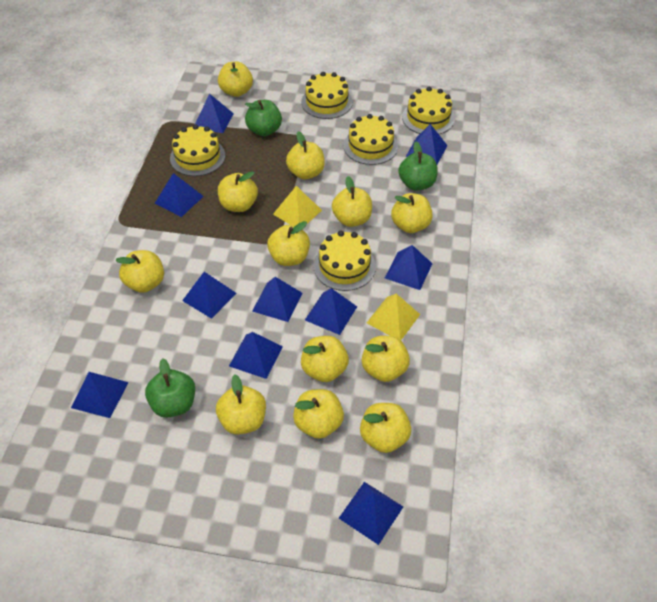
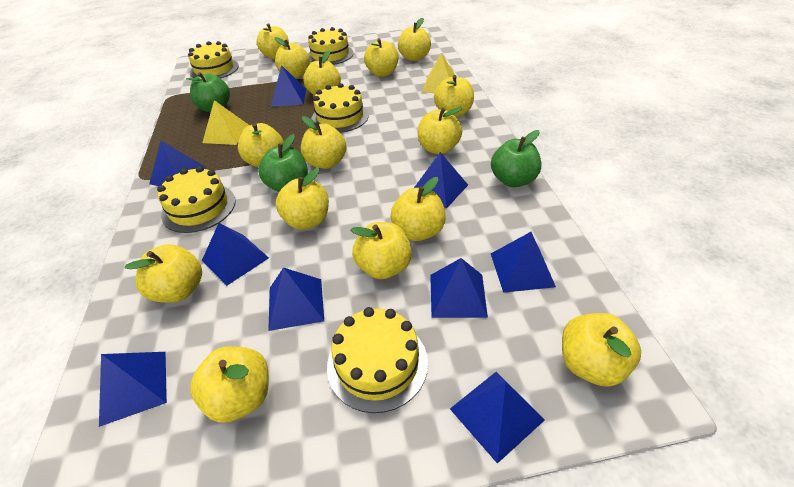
blue pyramid: [71,372,129,418] [155,173,204,217] [182,272,236,319] [195,93,234,133] [229,332,283,379] [252,277,302,322] [305,288,357,335] [339,482,403,545] [385,245,433,290] [406,124,448,165] = 10 -> [99,352,167,427] [149,141,206,186] [202,223,269,286] [268,267,324,331] [271,65,306,107] [414,152,468,209] [430,258,488,318] [450,372,545,464] [491,232,556,293] = 9
yellow apple: [115,250,164,293] [216,374,266,435] [218,61,253,97] [218,171,258,212] [267,221,310,266] [286,131,325,179] [293,389,344,439] [301,336,349,382] [332,176,372,227] [360,403,411,453] [362,336,410,382] [391,193,433,233] = 12 -> [125,244,202,303] [190,346,268,423] [238,123,284,167] [256,23,289,59] [275,37,310,78] [276,168,329,230] [301,116,347,169] [303,50,341,95] [351,222,412,279] [364,38,399,77] [390,177,446,241] [398,18,431,61] [418,107,462,154] [434,75,474,117] [562,313,641,387] = 15

